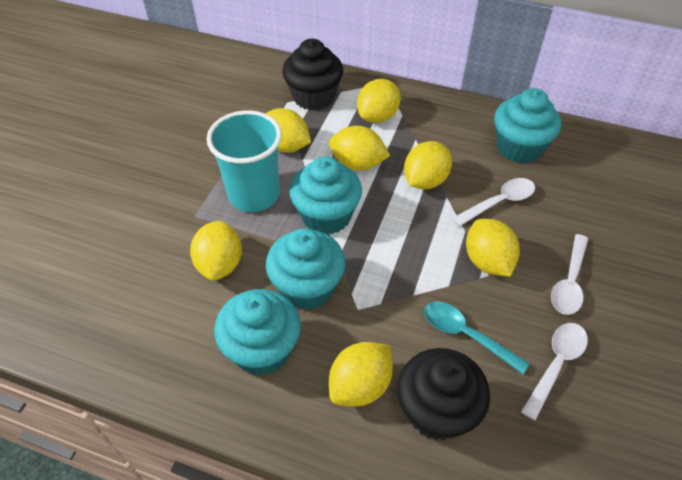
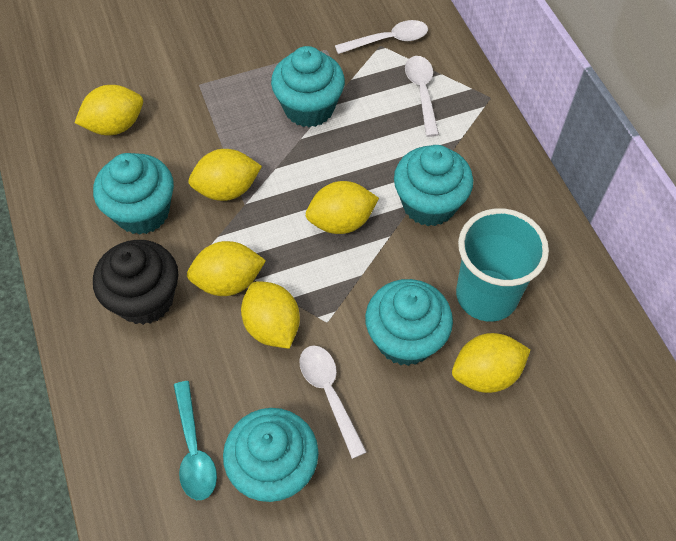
black cupcake: [282,39,343,111] [397,348,490,441] = 2 -> [93,240,178,325] = 1
turquoise cupcake: [214,289,301,375] [266,228,345,310] [289,157,362,235] [494,88,561,163] = 4 -> [93,153,174,235] [223,408,319,502] [271,46,345,127] [365,279,453,366] [394,145,473,226] = 5
yellow lemon: [190,221,242,281] [265,108,311,153] [329,126,390,170] [329,342,393,407] [357,79,401,123] [404,141,452,189] [466,219,520,277] = 7 -> [75,85,143,135] [187,241,266,296] [189,149,262,201] [241,281,300,349] [306,181,379,234] [452,333,530,393] = 6

